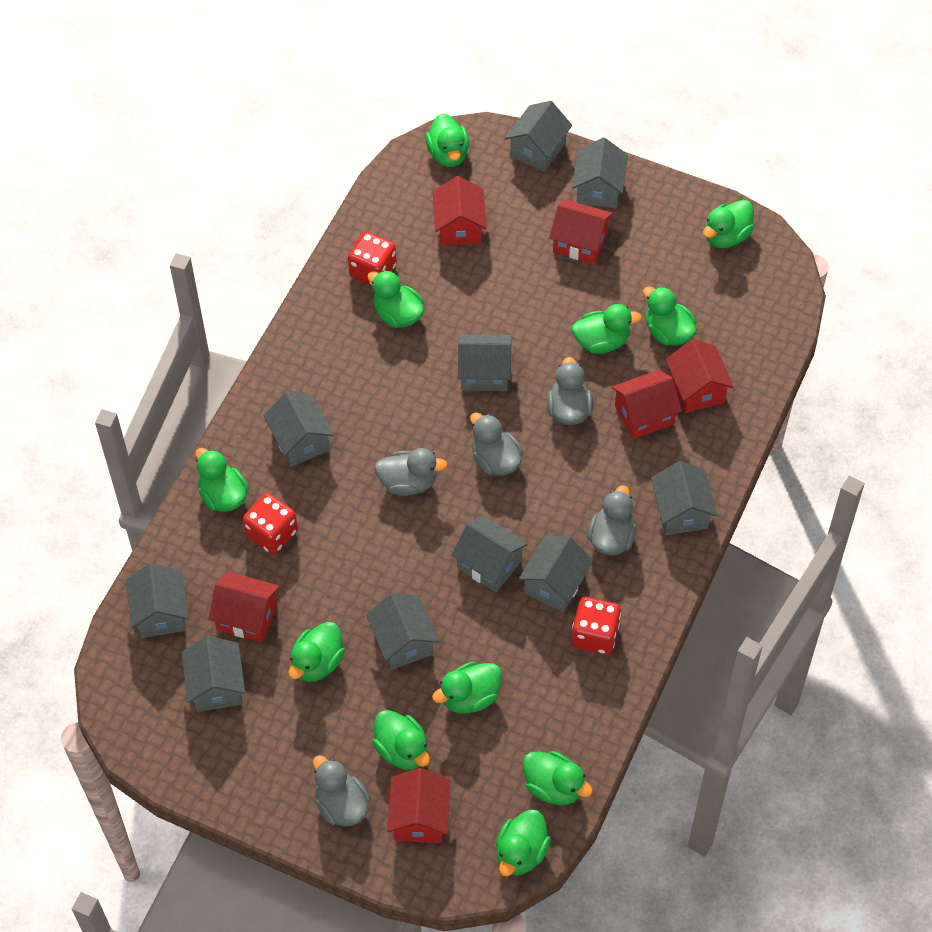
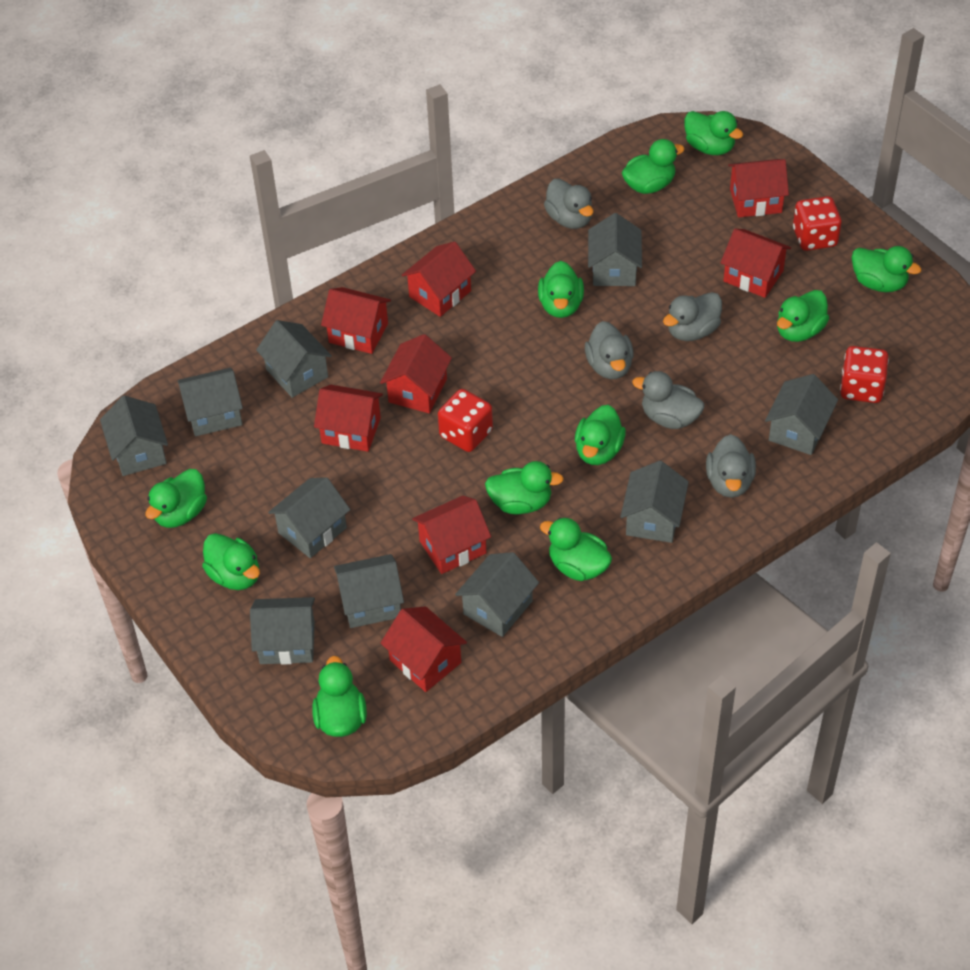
red house: [208,571,280,642] [387,768,450,843] [433,176,487,246] [549,200,613,264] [611,370,682,439] [666,339,734,413] = 6 -> [314,385,383,452] [321,287,391,354] [380,334,452,413] [380,606,467,692] [402,241,476,317] [412,496,491,574] [721,229,791,298] [728,159,789,217] = 8

